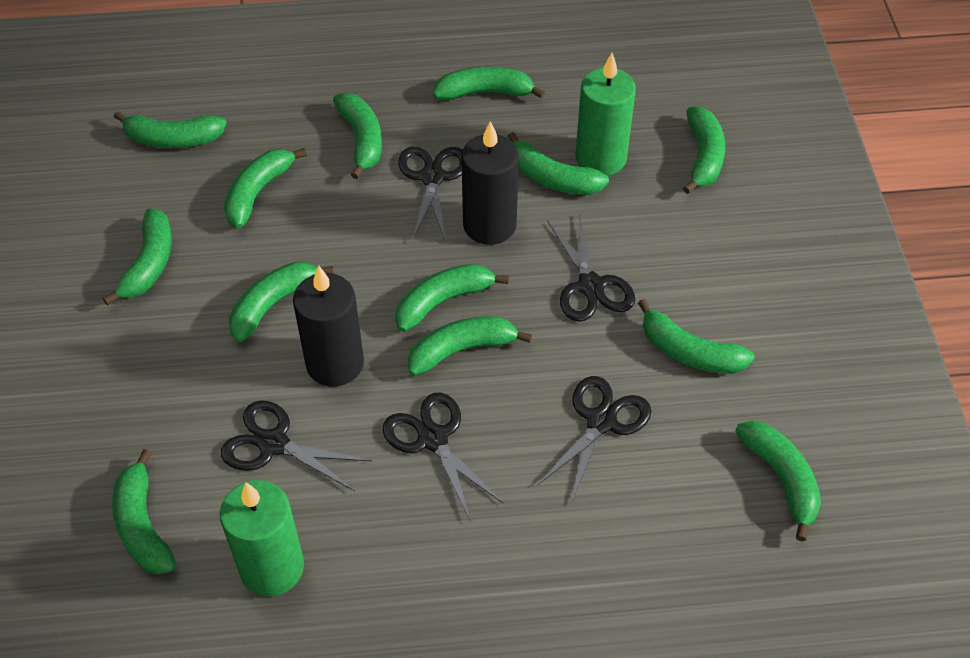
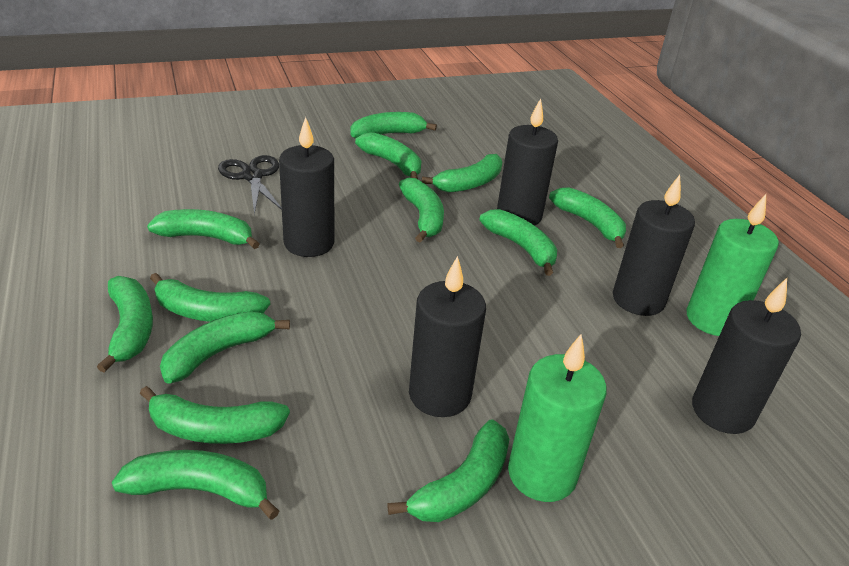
black candle: [293,265,364,387] [462,121,519,245] = 2 -> [279,117,334,257] [409,256,486,417] [497,98,558,226] [613,175,695,316] [692,278,801,434] = 5
black scissors: [221,400,372,491] [382,392,503,520] [398,146,463,242] [537,376,651,503] [548,213,635,322] = 5 -> [218,155,282,215] = 1

